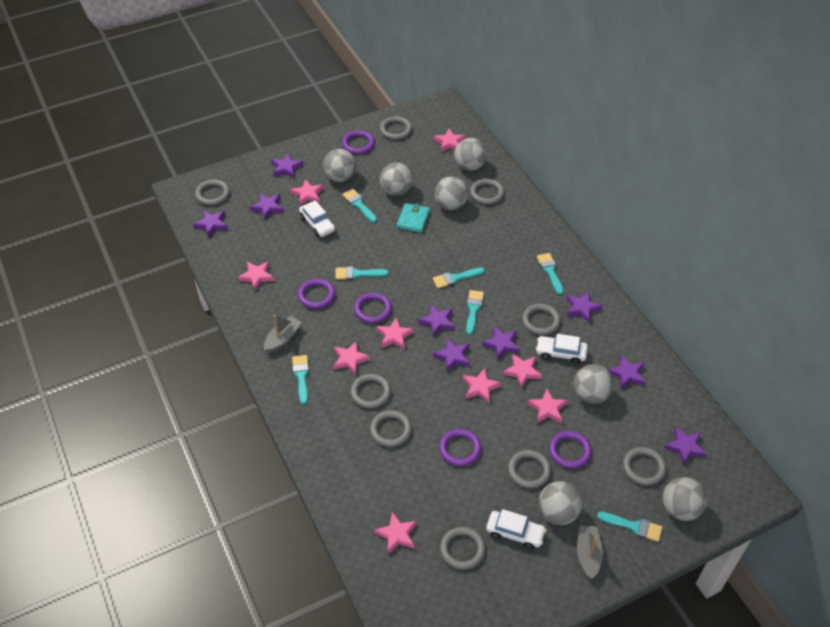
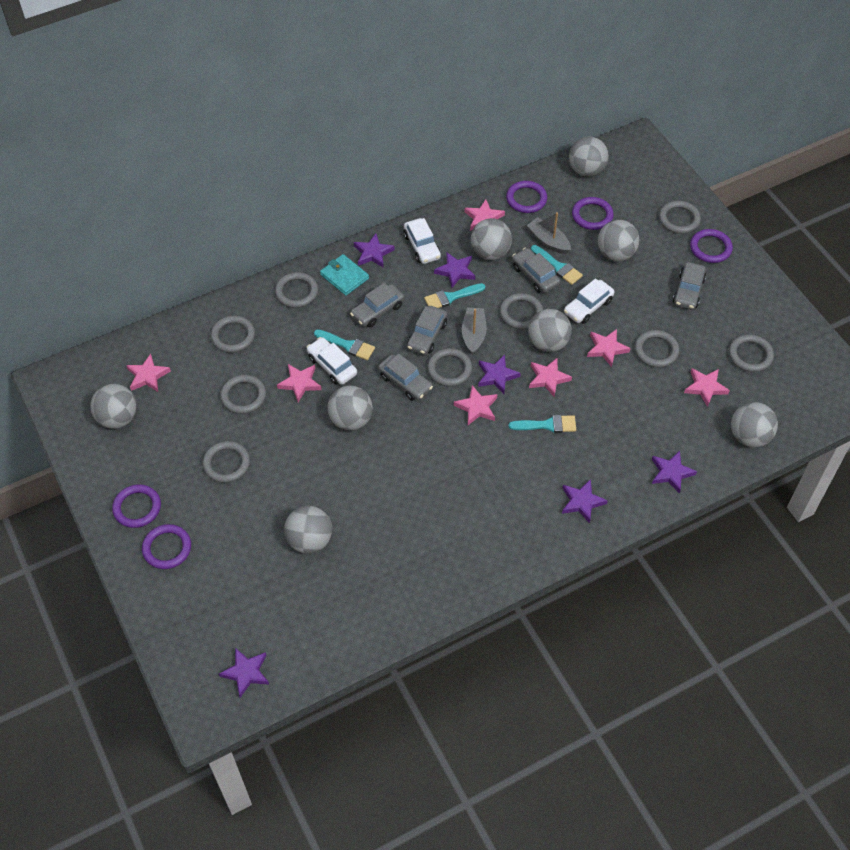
grey ball: [323,149,356,182] [380,162,413,196] [434,176,468,210] [454,138,487,171] [539,481,582,525] [573,364,614,404] [662,477,707,521] = 7 -> [90,384,137,429] [284,506,332,554] [327,386,373,431] [470,218,512,260] [528,309,572,352] [569,136,609,177] [598,220,639,261] [731,402,778,448] = 8
grey car: none = 0 -> [350,283,404,327] [378,354,433,401] [407,306,447,355] [512,248,560,293] [673,262,706,310] = 5
pink star: [238,261,274,291] [290,179,324,205] [333,341,371,375] [374,512,417,554] [376,317,414,350] [434,129,466,152] [463,368,501,403] [503,354,542,388] [528,389,568,423] = 9 -> [126,354,171,392] [277,364,322,402] [454,385,497,425] [465,199,505,231] [529,358,572,397] [587,329,631,367] [684,368,730,407] = 7
purple star: [193,210,228,237] [250,193,284,220] [271,153,304,178] [418,304,455,337] [433,338,470,372] [482,327,520,359] [566,291,603,323] [608,355,645,390] [664,427,707,465] = 9 -> [219,648,269,698] [354,233,395,268] [434,252,475,288] [478,355,521,394] [562,479,608,523] [652,451,697,493] = 6
turquoise brush: [292,355,309,404] [335,266,389,280] [342,189,377,222] [433,267,485,289] [466,290,484,335] [537,253,564,295] [597,512,663,542] = 7 -> [314,329,375,360] [424,283,485,308] [509,415,576,433] [531,245,583,285] = 4

